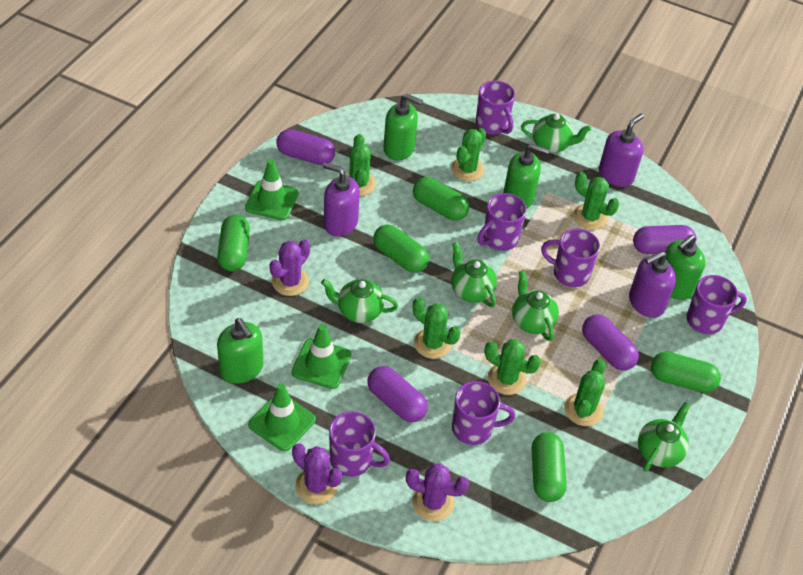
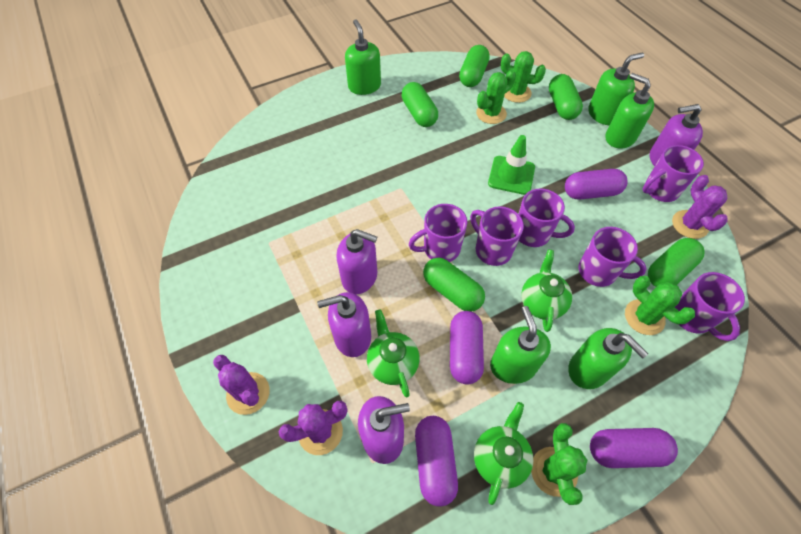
green cactus: [345,134,376,196] [413,298,460,359] [451,128,486,181] [484,339,541,395] [564,359,606,426] [573,172,619,230] = 6 -> [476,70,516,124] [501,51,546,103] [531,423,587,505] [625,276,695,335] = 4
green soap dispenser: [217,318,263,384] [383,94,423,161] [503,144,550,208] [665,235,706,300] = 4 -> [345,19,381,95] [490,306,551,384] [568,328,648,389] [588,53,644,125] [606,73,654,149] = 5
green teapot: [321,279,398,323] [451,242,497,307] [512,270,559,341] [521,114,591,153] [638,402,690,472] = 5 -> [367,309,420,397] [474,402,534,505] [521,250,572,332] = 3
green traffic cone: [245,160,299,221] [248,384,316,451] [292,324,351,389] = 3 -> [488,135,535,195] = 1
purple soap dispenser: [323,163,360,237] [599,114,644,187] [629,251,676,318] = 3 -> [317,292,371,357] [336,229,377,294] [358,396,410,464] [650,104,703,166] = 4

